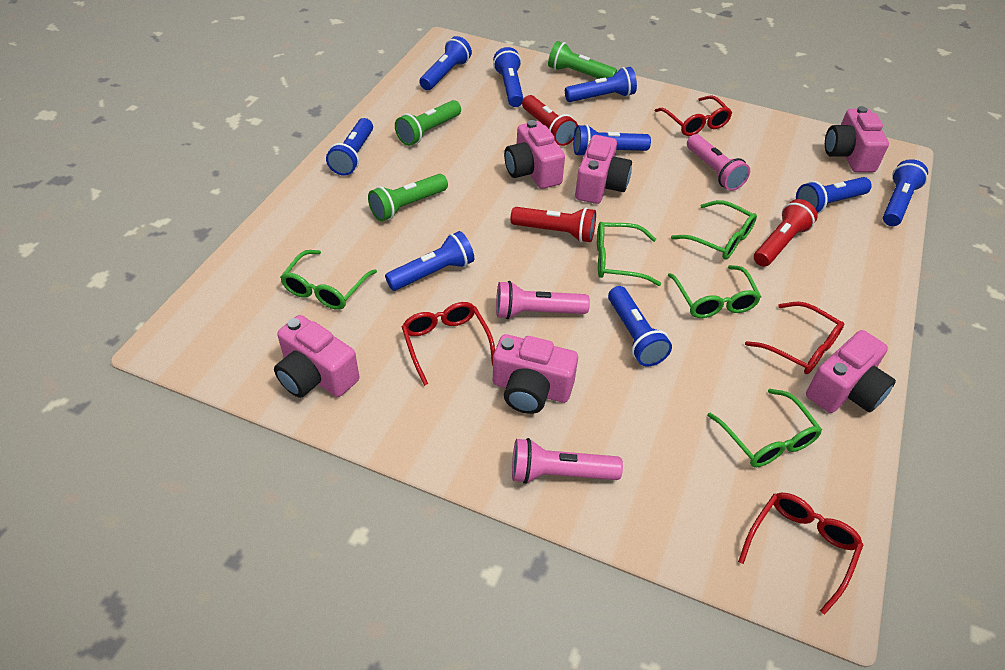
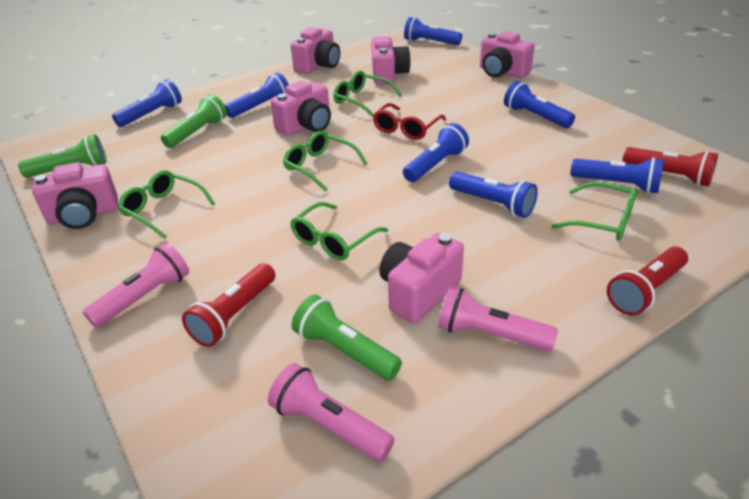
blue flashlight: [326,118,373,176] [385,231,474,291] [419,36,472,90] [493,47,524,107] [565,67,637,102] [573,124,651,156] [608,286,672,366] [796,177,872,214] [883,159,928,226] = 9 -> [112,79,182,127] [225,72,289,118] [403,123,469,182] [404,17,462,45] [449,172,538,218] [504,81,575,128] [571,157,664,194] = 7
red glasses: [402,302,495,386] [655,95,732,136] [738,493,863,615] [745,302,844,374] = 4 -> [373,103,446,140] = 1

